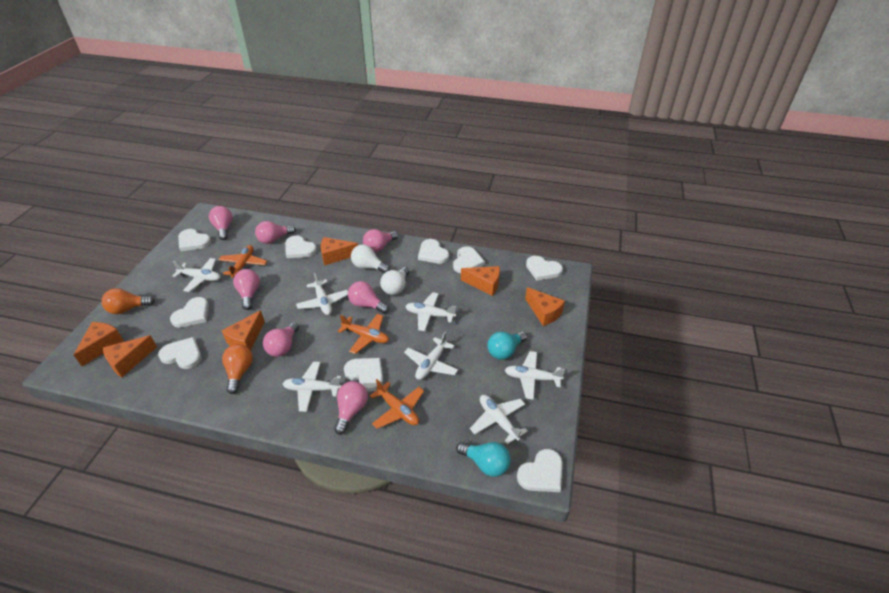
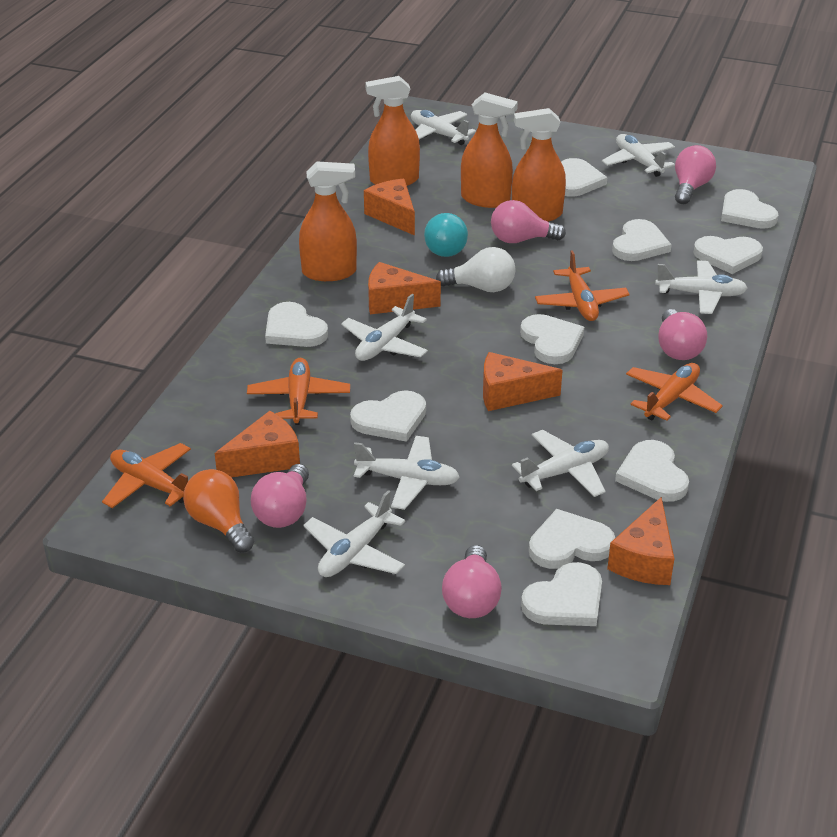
orange cheese: [74,322,124,366] [103,335,157,377] [222,310,265,351] [321,237,358,265] [461,266,500,296] [525,287,565,326] = 6 -> [215,411,300,478] [364,178,415,236] [368,262,441,314] [483,352,563,411] [607,497,674,585] = 5
orange light bulb: [102,288,155,314] [222,344,253,394] = 2 -> [183,469,254,553] = 1
orange plane: [219,245,267,278] [338,314,389,354] [370,379,424,429] = 3 -> [102,443,191,508] [247,358,350,425] [535,250,630,321] [626,363,723,421] = 4
orange spray bottle: none = 0 -> [299,161,357,281] [365,76,420,186] [461,93,518,208] [512,108,566,222] = 4
pink light bulb: [209,206,233,240] [233,269,260,310] [255,221,296,244] [263,322,299,357] [334,381,368,435] [348,281,389,314] [363,229,398,252] = 7 -> [251,464,309,528] [442,545,502,618] [491,200,566,243] [658,309,707,360] [675,145,716,204] = 5
turquoise light bulb: [456,442,511,477] [487,331,527,360] = 2 -> [424,213,468,257] = 1
white heart: [158,337,201,369] [170,297,209,328] [178,229,211,251] [285,235,317,258] [344,358,383,391] [418,239,449,264] [453,246,485,273] [517,449,563,492] [526,256,563,280] = 9 -> [265,302,328,347] [350,390,426,442] [520,314,584,364] [521,562,602,626] [529,509,615,569] [561,158,607,197] [612,219,672,261] [615,440,689,502] [694,236,763,274] [721,189,778,229] = 10
white light bulb: [351,245,390,273] [380,267,409,295] = 2 -> [436,247,516,292] = 1

